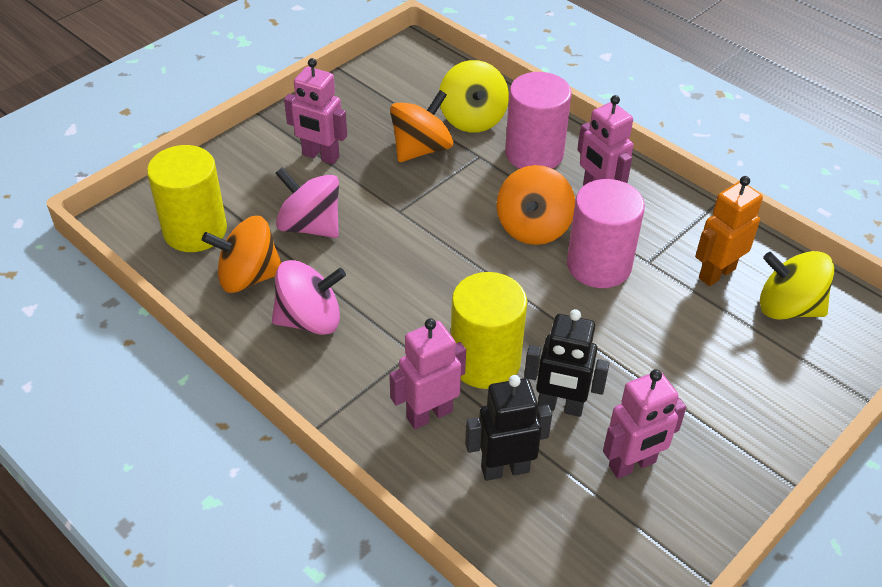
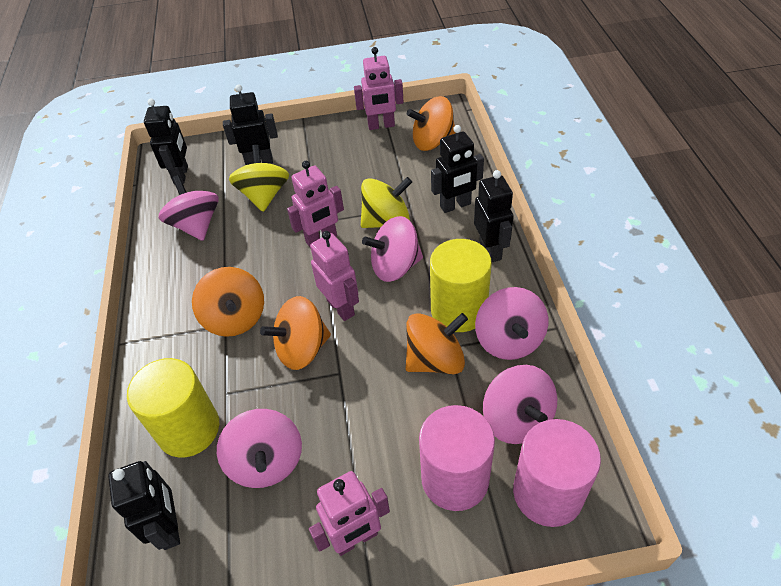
black robot: [465,375,552,481] [524,309,610,417] = 2 -> [108,461,180,550] [144,99,188,185] [223,84,278,165] [431,125,484,213] [474,170,514,262] = 5
orange robot: [695,176,763,286] = 1 -> none = 0
orange spinning top: [202,216,282,293] [390,90,453,162] [497,165,575,245] = 3 -> [192,267,264,337] [260,296,331,370] [406,313,468,374] [407,96,455,151] = 4
pink spinning top: [272,260,346,335] [275,167,339,238] = 2 -> [159,175,219,241] [217,409,302,488] [362,216,423,282] [475,287,548,360] [483,365,557,444] = 5

